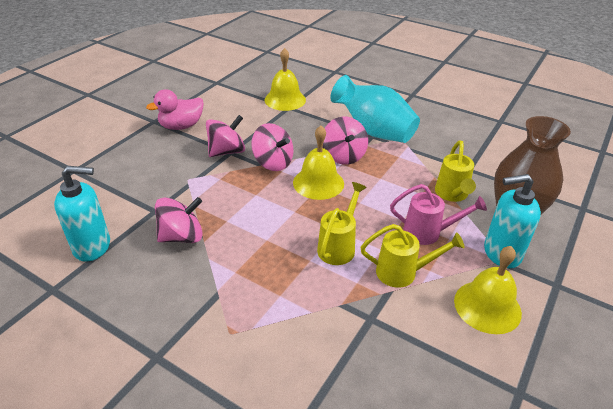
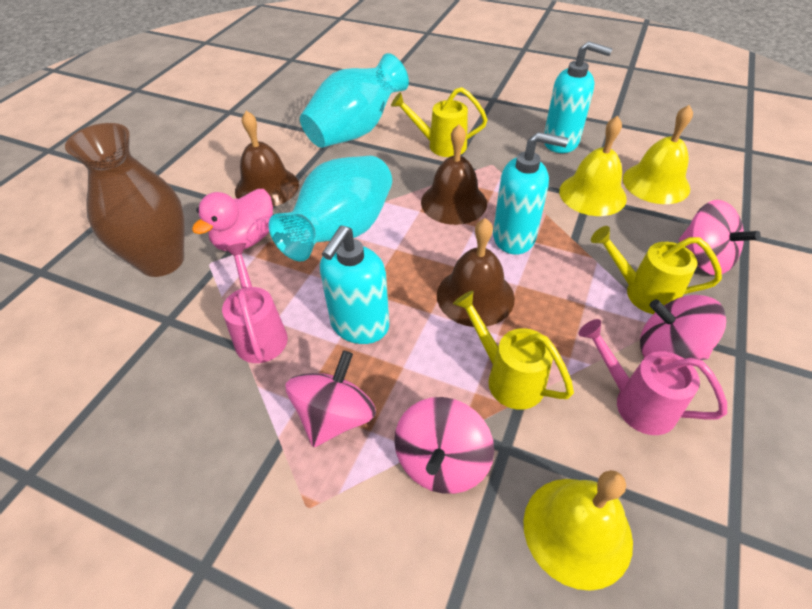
brown bell: none = 0 -> [235,111,299,207] [421,124,487,225] [437,218,515,327] = 3
pink watering can: [390,184,487,245] = 1 -> [222,243,288,363] [579,319,727,435] = 2
turquoise soap dispenser: [54,166,110,262] [484,174,541,268] = 2 -> [320,226,389,344] [493,132,568,254] [544,41,612,153] = 3
turquoise vase: [330,75,420,143] = 1 -> [269,156,392,261] [300,53,409,148] = 2

